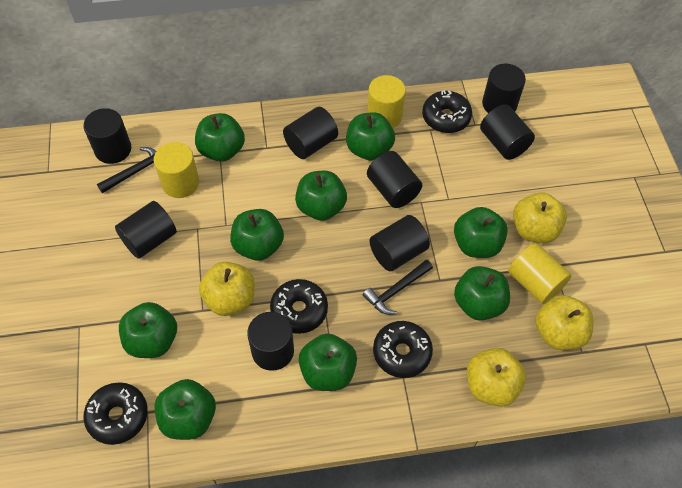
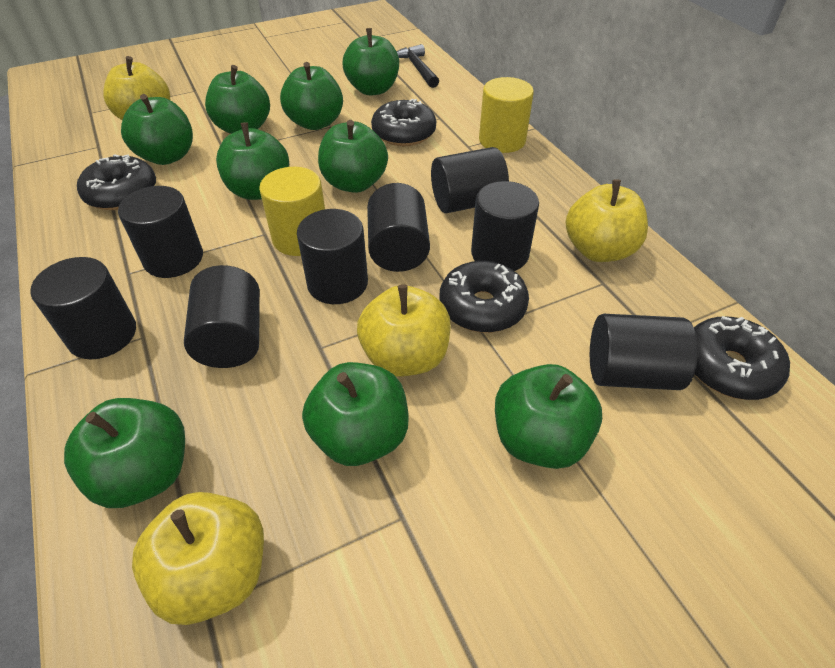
black hammer: [97,147,156,193] [363,260,433,315] = 2 -> [397,44,439,88] = 1
yellow cylinder: [154,142,199,198] [367,75,406,128] [508,243,572,304] = 3 -> [259,167,325,256] [479,77,534,153] = 2

